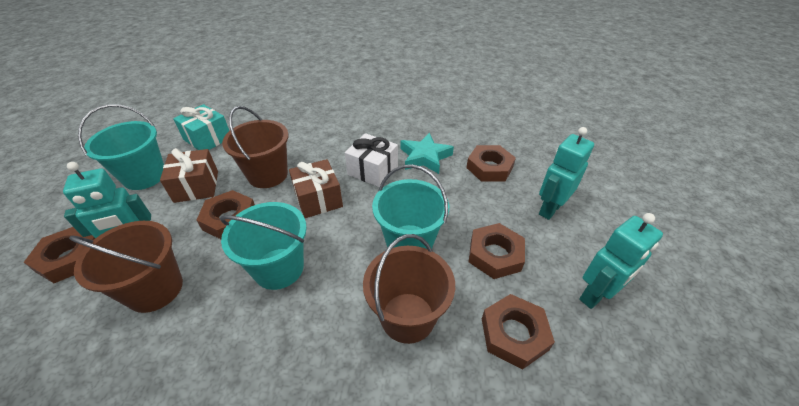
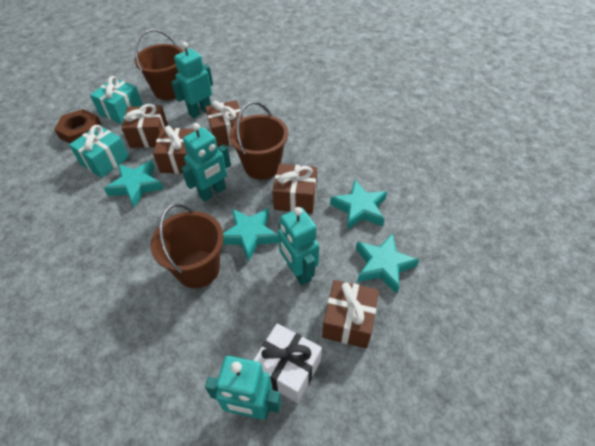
brown gift: [160,148,218,203] [289,159,343,218] = 2 -> [122,104,168,148] [153,126,195,173] [205,100,243,147] [272,164,317,214] [322,280,379,348] = 5
brown nut: [24,227,95,283] [197,190,255,239] [466,145,516,182] [469,223,525,279] [482,294,555,369] = 5 -> [54,109,102,143] = 1
turquoise bucket: [78,104,164,190] [220,202,307,290] [372,164,449,249] = 3 -> none = 0
turquoise gift: [173,104,229,150] = 1 -> [69,125,129,178] [90,76,143,124] = 2
turquoise robot: [63,162,151,238] [539,127,594,220] [579,213,663,309] = 3 -> [171,42,213,118] [181,123,231,202] [205,356,281,419] [278,207,319,286] = 4
turquoise star: [401,133,454,174] = 1 -> [104,160,164,208] [223,208,279,262] [330,180,387,230] [356,233,419,294] = 4

